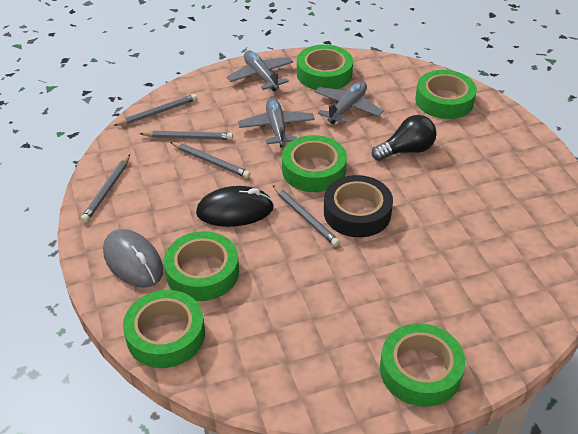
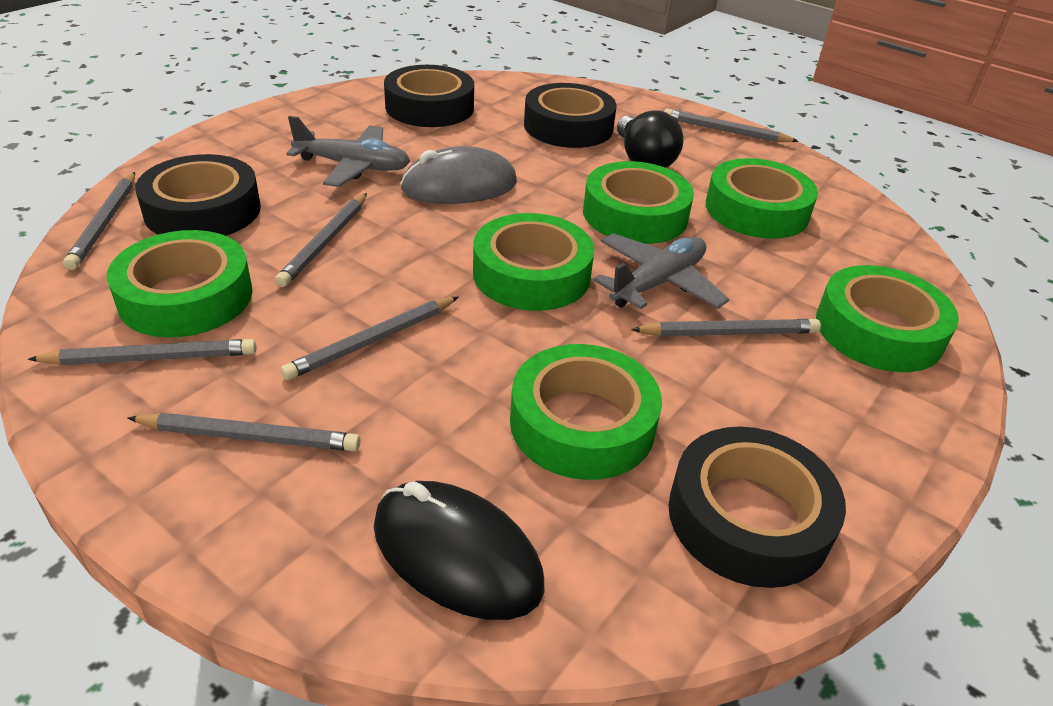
black tape: [324,175,393,237] = 1 -> [135,154,261,236] [384,65,474,127] [524,83,616,148] [668,427,846,588] = 4
grey pencil: [81,155,130,222] [113,94,197,126] [140,131,233,140] [170,142,251,178] [273,185,340,246] = 5 -> [28,339,256,365] [63,172,135,270] [128,413,360,451] [275,193,367,287] [281,297,458,380] [631,319,821,336] [664,109,799,142] = 7
grey plane: [227,51,293,92] [238,97,315,148] [315,81,383,124] = 3 -> [286,116,410,187] [593,233,730,309] = 2

